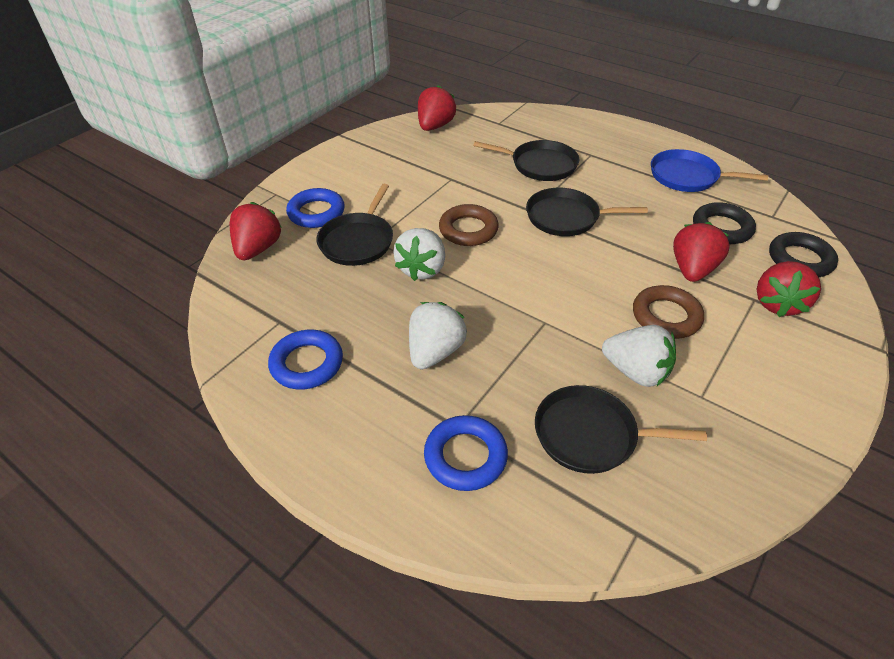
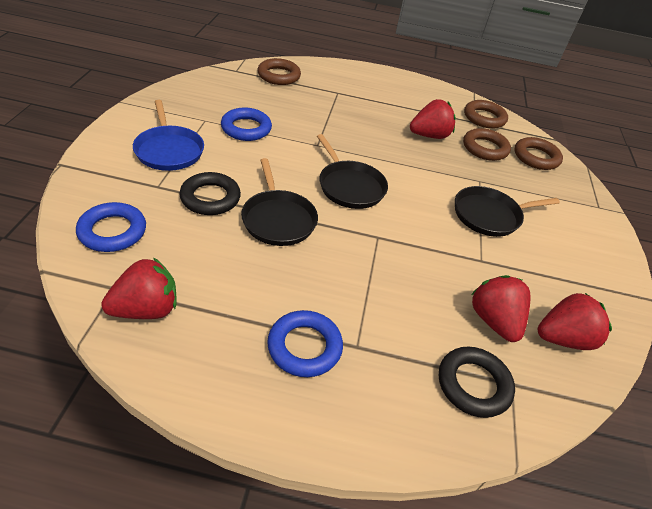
black pan: [317,184,393,266] [473,140,579,181] [526,188,648,236] [535,385,707,474] = 4 -> [241,158,318,246] [317,134,388,209] [455,186,560,237] = 3
brown ring: [439,204,499,246] [633,285,704,339] = 2 -> [257,58,301,85] [463,128,511,161] [464,100,508,129] [514,137,563,170] = 4
white strawberry: [394,228,445,281] [409,302,467,369] [602,325,676,387] = 3 -> none = 0

